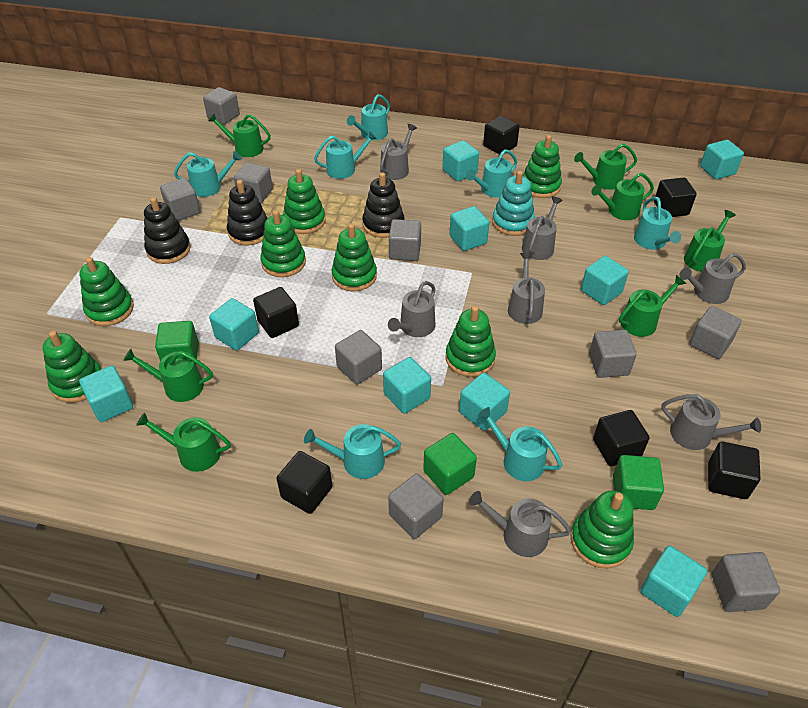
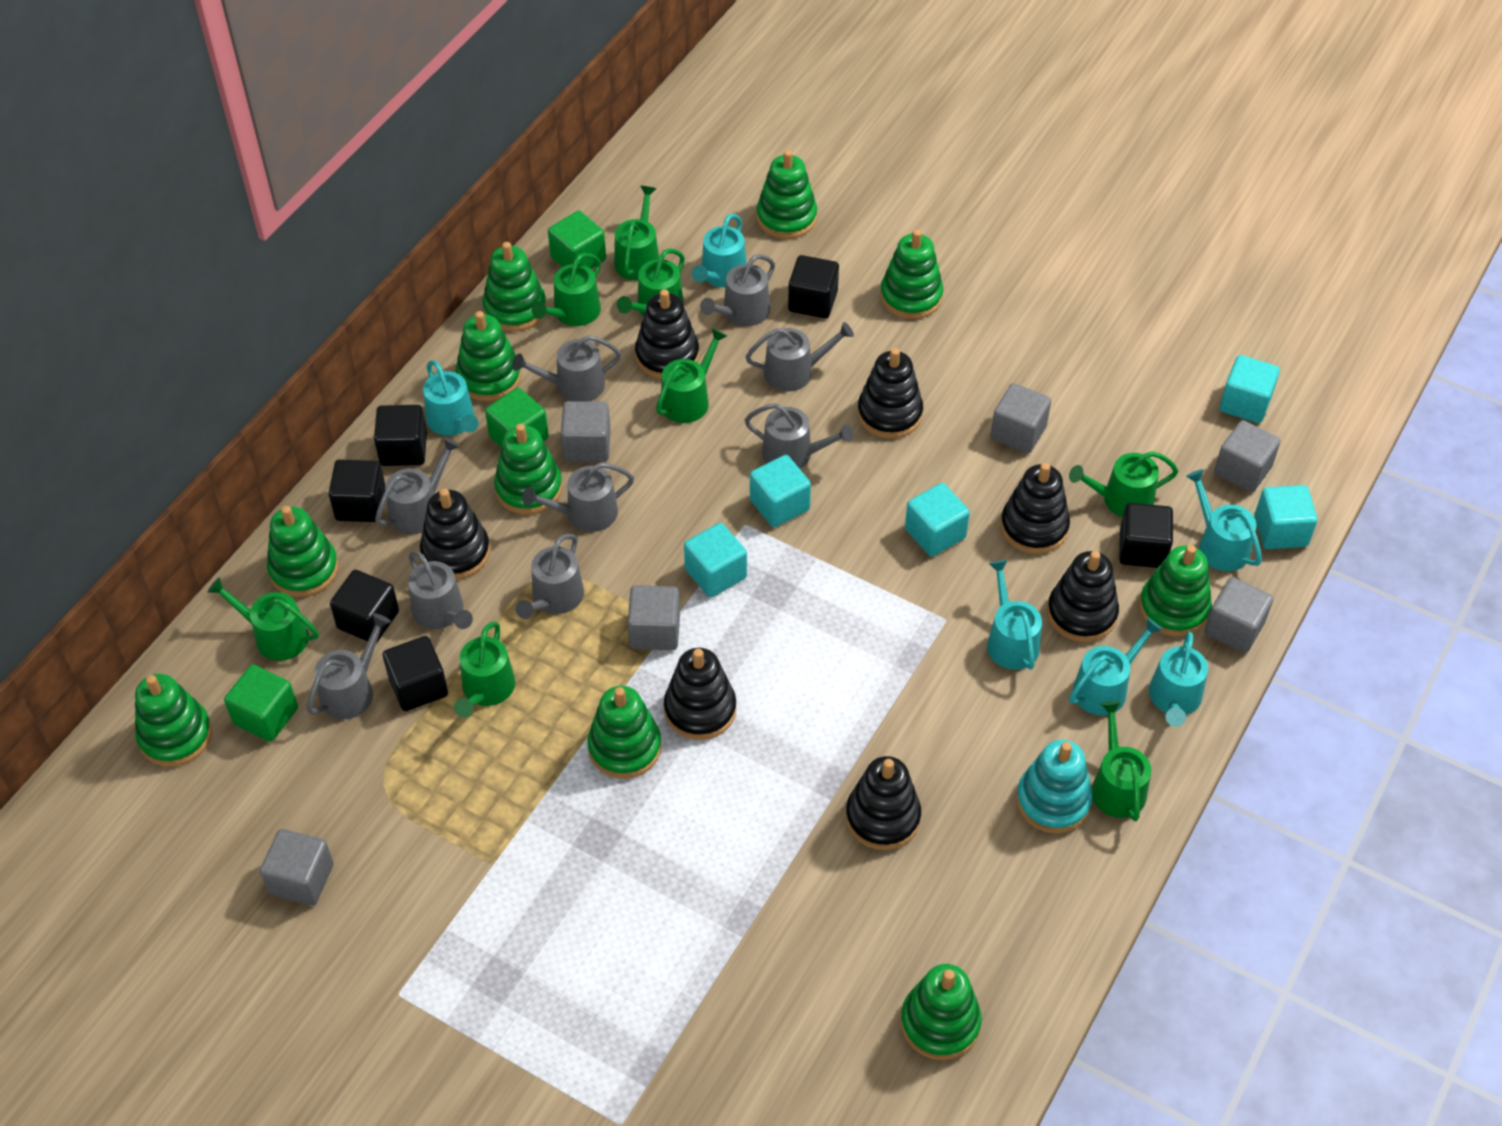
black stacking toy: [144,197,191,264] [227,180,268,245] [362,172,404,238] = 3 -> [420,488,490,580] [635,289,699,379] [664,648,736,740] [846,756,921,850] [857,348,923,439] [1001,463,1070,554] [1047,551,1119,642] = 7
green stacking toy: [43,331,101,403] [79,257,134,326] [260,210,306,277] [283,169,325,234] [331,223,377,291] [445,306,496,377] [523,135,562,198] [571,491,634,569] = 8 -> [135,674,212,767] [267,506,338,597] [456,311,521,401] [483,242,546,331] [494,424,562,515] [587,686,662,779] [756,150,817,239] [880,229,943,319] [900,964,982,1060] [1139,545,1212,636] = 10
green watering can: [123,349,213,402] [136,413,231,472] [209,114,271,157] [574,144,637,190] [592,173,654,220] [619,275,686,337] [684,210,736,272] = 7 -> [207,577,318,661] [454,621,515,718] [532,253,601,326] [614,186,659,281] [617,248,685,316] [656,328,727,423] [1069,451,1178,517] [1092,701,1151,821] = 8
grey cube: [160,178,200,221] [203,87,240,125] [234,162,273,204] [335,330,382,385] [388,473,444,539] [389,219,421,261] [589,330,637,378] [689,306,742,359] [712,552,780,612] = 9 -> [260,829,334,906] [561,401,611,462] [628,585,680,650] [990,383,1051,453] [1205,577,1273,653] [1214,420,1281,492] = 6
grey watering can: [380,124,417,180] [388,281,436,337] [469,491,571,557] [508,252,545,324] [522,196,563,260] [661,394,761,450] [679,253,746,304] = 7 -> [306,613,391,719] [375,437,460,534] [408,551,473,629] [512,335,622,401] [516,534,584,619] [522,463,634,532] [700,254,775,326] [745,322,854,392] [745,403,853,469] = 9
turquoise cube: [79,365,133,422] [209,298,259,351] [383,357,431,414] [442,140,479,181] [449,206,489,251] [459,373,510,431] [581,256,629,305] [640,546,707,617] [700,140,744,180] = 9 -> [684,523,747,597] [750,455,811,527] [905,483,970,557] [1220,355,1280,423] [1255,485,1318,549] = 5
turquoise watering can: [174,151,242,197] [304,424,401,479] [314,131,377,179] [347,94,390,140] [466,149,517,198] [477,407,562,481] [634,197,681,250] = 7 -> [423,360,479,436] [692,214,747,287] [987,560,1042,670] [1069,618,1163,715] [1149,631,1208,727] [1186,469,1262,571] = 6

